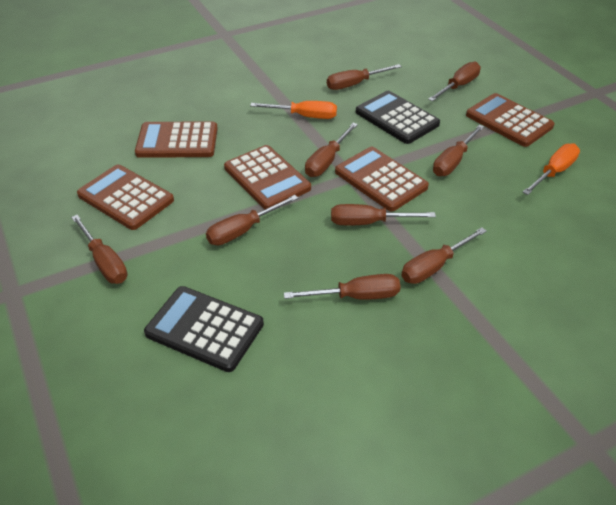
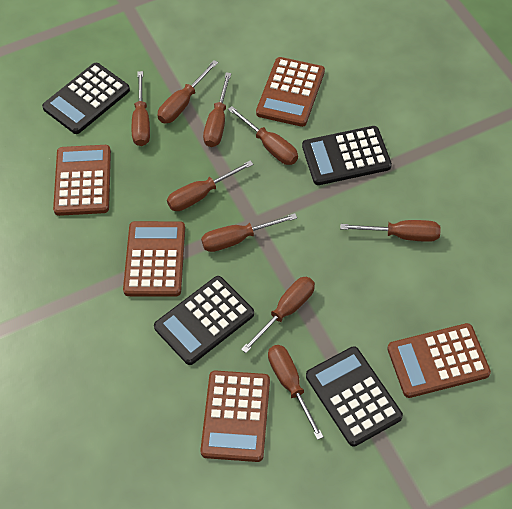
black calculator: [144,286,264,372] [356,91,440,144] = 2 -> [42,63,130,134] [154,276,254,365] [302,126,392,185] [306,346,403,447] = 4
orange screwdriver: [250,101,337,119] [523,143,580,195] = 2 -> none = 0

